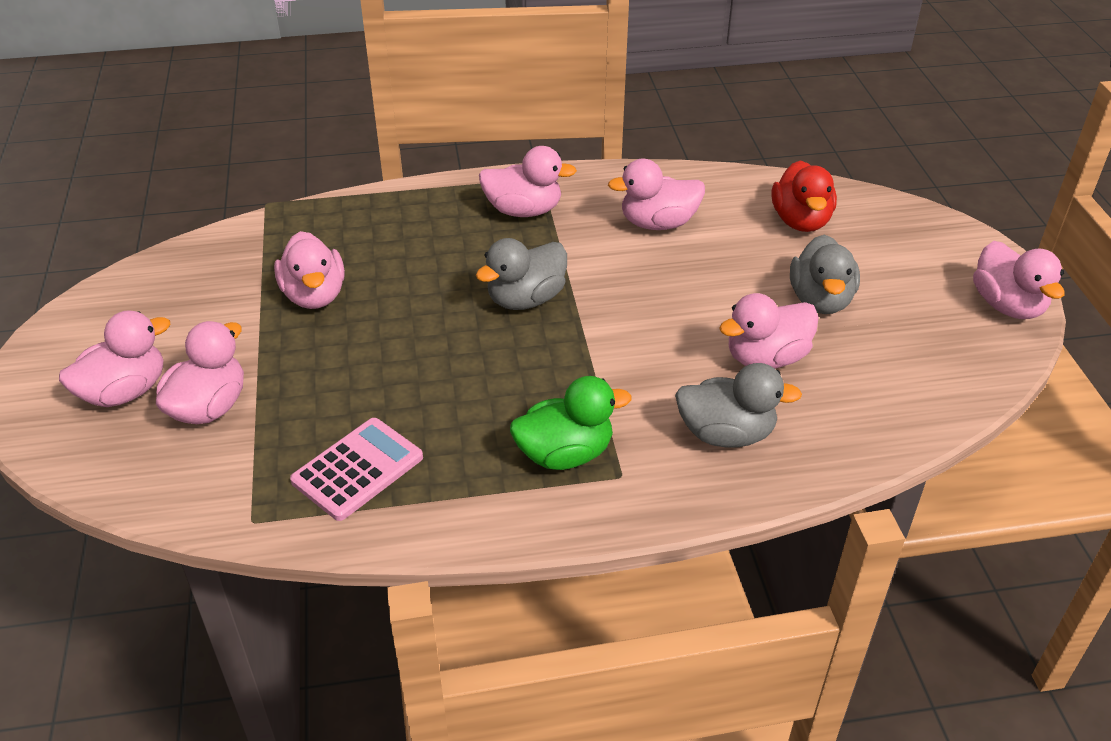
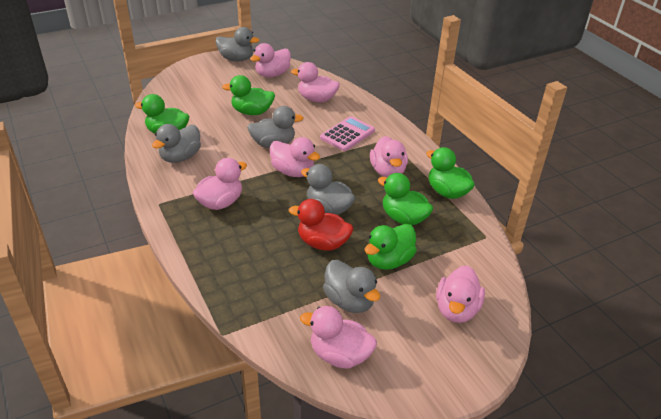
green duck: [510,376,631,470] = 1 -> [135,94,189,134] [222,75,275,115] [365,224,417,270] [378,173,433,225] [426,147,475,199] = 5
grey duck: [476,238,567,310] [675,363,802,447] [790,234,860,314] = 3 -> [152,124,201,163] [216,27,259,62] [247,106,304,148] [301,164,355,215] [323,260,380,313] = 5

